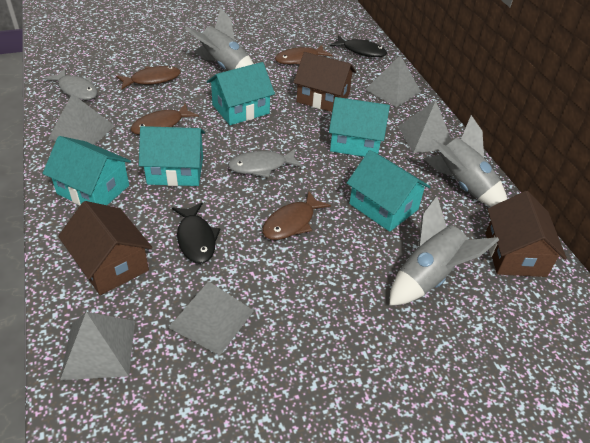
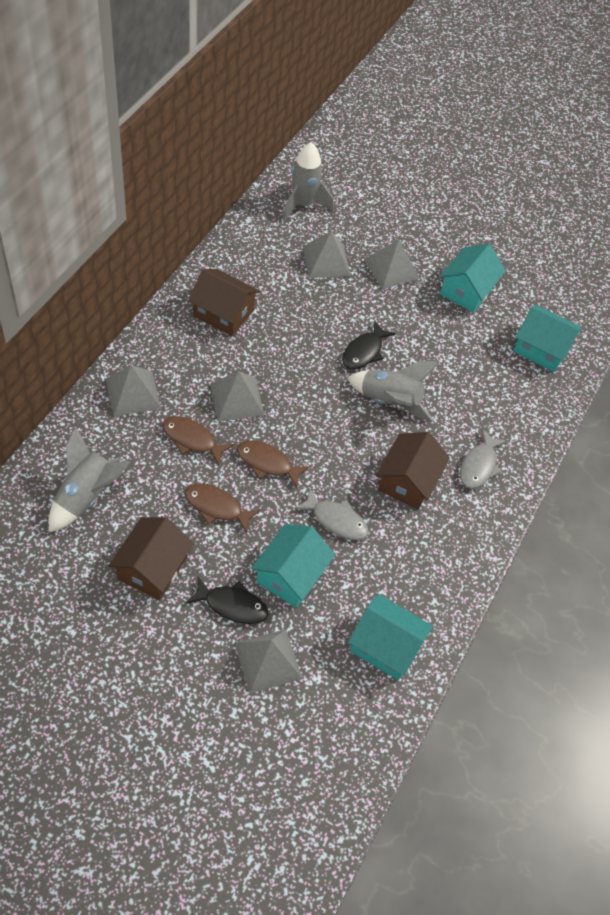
brown fish: [116,66,181,89] [130,103,199,135] [262,191,331,240] [275,45,333,64] = 4 -> [162,416,234,465] [185,484,261,533] [237,440,310,488] = 3
turquoise house: [43,136,131,206] [139,126,205,186] [207,62,275,125] [329,97,390,157] [347,150,431,232] = 5 -> [251,524,335,608] [348,594,433,680] [439,244,506,313] [513,305,582,372] = 4

